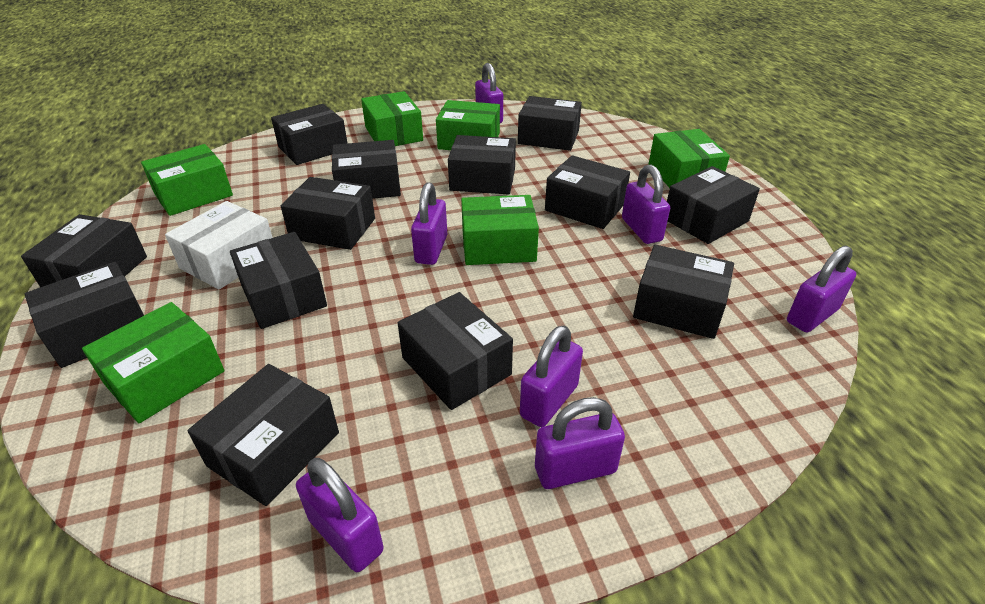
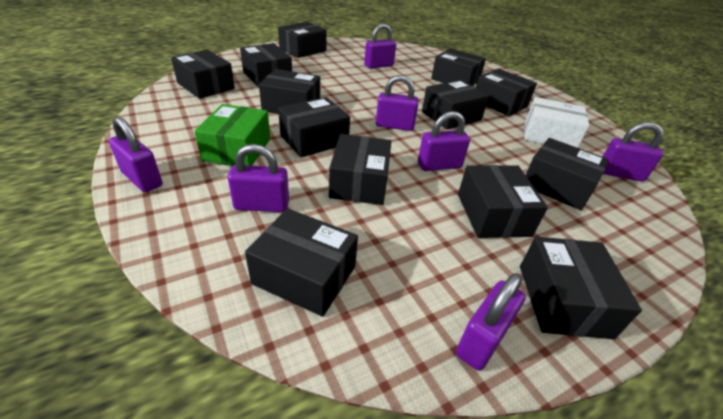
green box: [82,302,224,423] [141,144,233,216] [361,91,423,146] [436,100,500,150] [461,195,539,265] [649,129,730,188] = 6 -> [194,104,270,166] = 1

